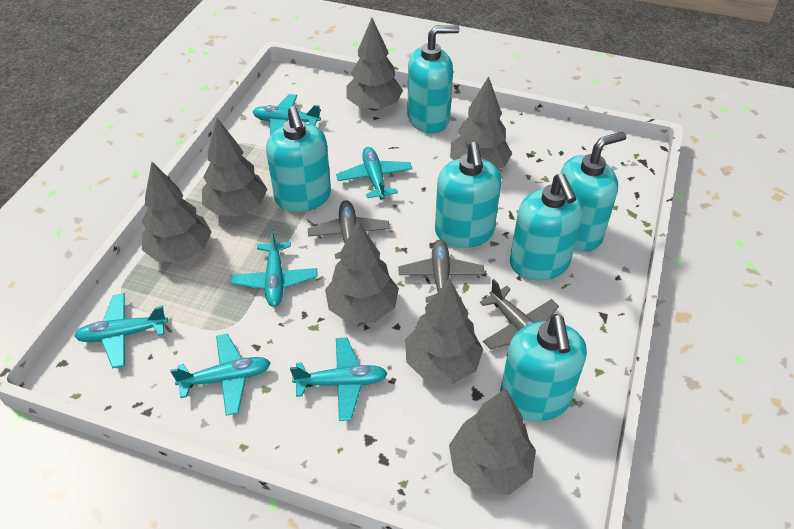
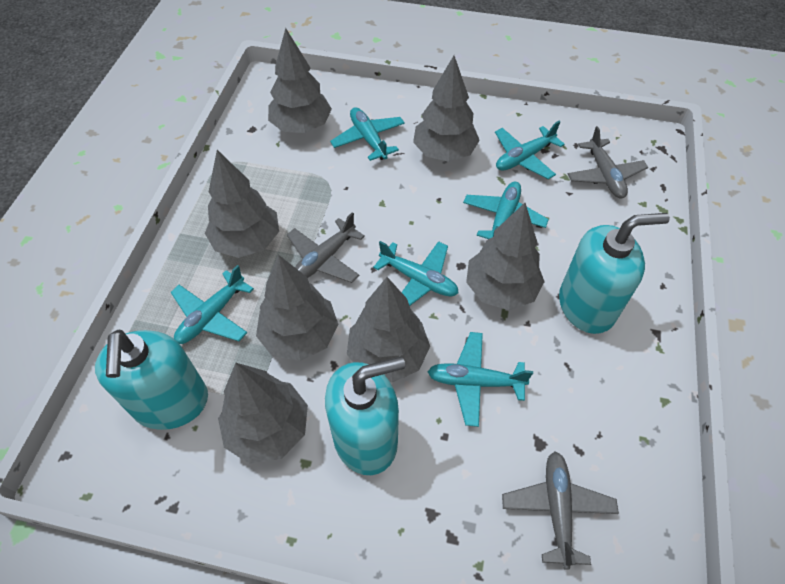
turquoise soap dispenser: [266,106,331,212] [407,25,459,134] [435,142,501,248] [500,314,587,421] [510,174,583,281] [560,132,626,252] = 6 -> [95,329,208,430] [325,356,405,475] [559,213,670,334] = 3

